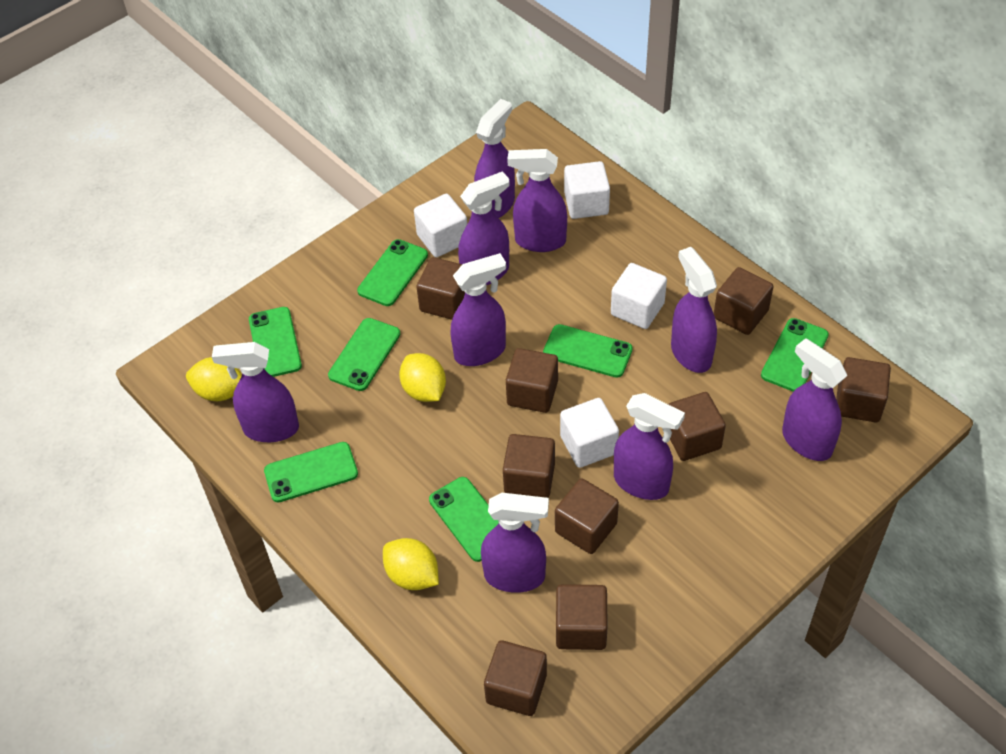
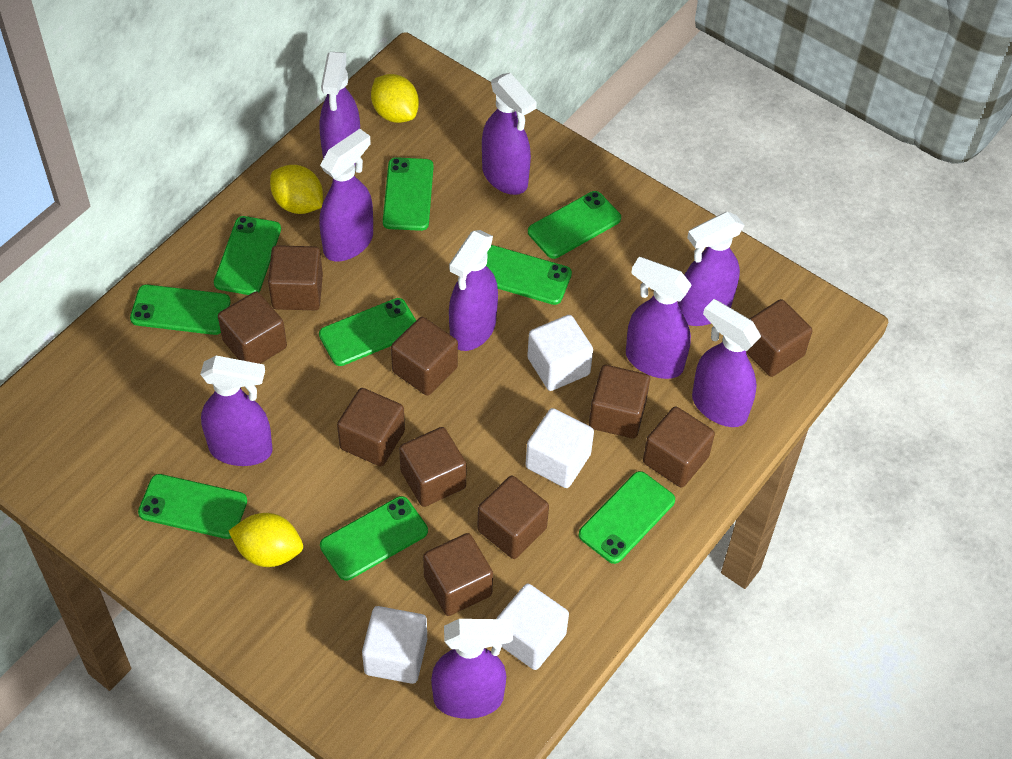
brown cube: [417,257,465,320] [484,640,547,716] [503,434,555,498] [506,348,558,413] [555,479,619,554] [556,584,608,650] [668,392,726,461] [714,267,774,335] [836,357,891,422] = 9 -> [218,291,287,364] [268,245,323,310] [337,388,405,466] [391,317,458,396] [399,427,466,507] [423,533,493,616] [477,476,549,559] [589,365,650,438] [643,406,715,487] [746,299,812,377] = 10
green phone: [249,307,302,377] [264,442,358,502] [328,318,401,391] [357,239,428,306] [429,477,499,562] [543,324,633,378] [761,318,829,392] = 7 -> [130,284,230,335] [138,474,247,539] [214,216,281,295] [319,298,416,366] [320,496,428,581] [383,157,434,231] [486,245,572,305] [528,191,621,259] [578,471,675,564] = 9

